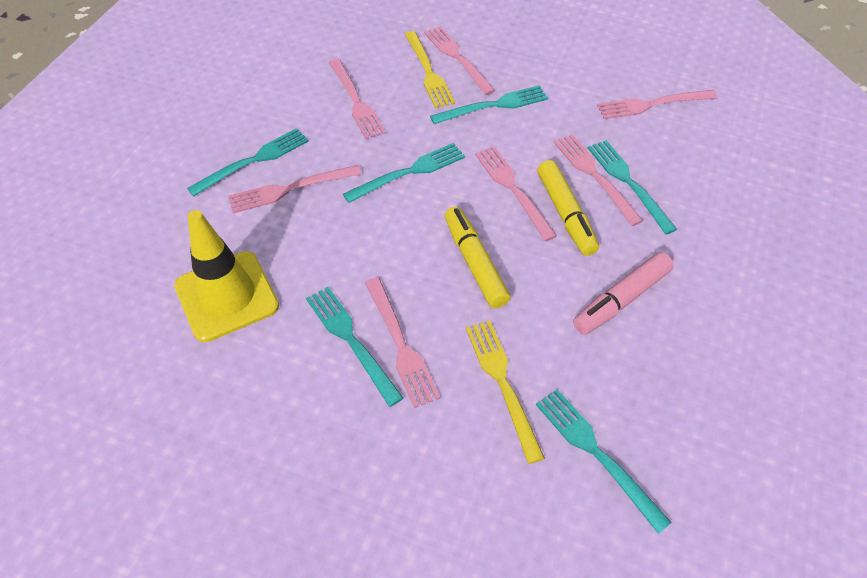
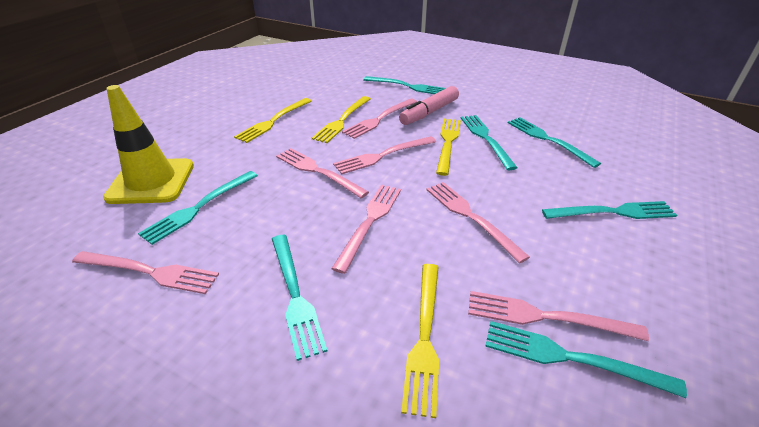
turquoise fork: [187,128,309,197] [306,287,403,407] [343,143,465,203] [430,85,548,124] [536,389,672,534] [587,140,677,234] = 6 -> [138,171,258,245] [272,235,327,361] [363,76,446,94] [461,115,518,170] [485,321,687,398] [508,117,601,168] [542,201,677,219] = 7
yellow fork: [405,31,455,108] [466,321,545,464] = 2 -> [234,98,312,143] [312,96,371,143] [401,264,439,418] [436,119,461,176] = 4
yellow marker: [445,207,510,308] [537,160,599,256] = 2 -> none = 0

